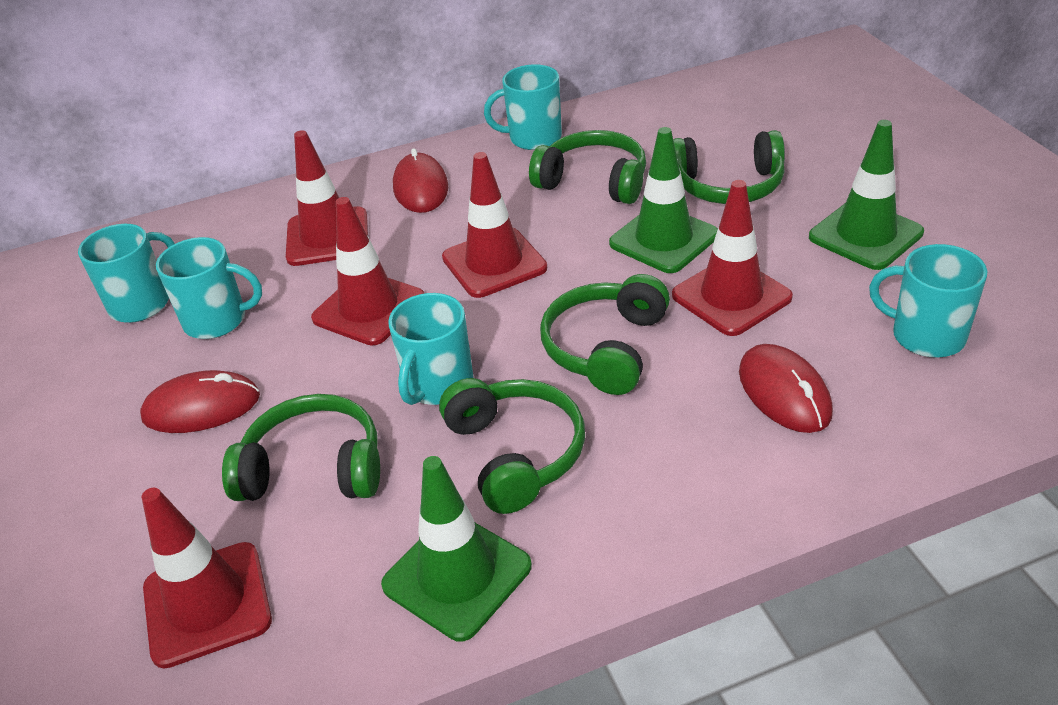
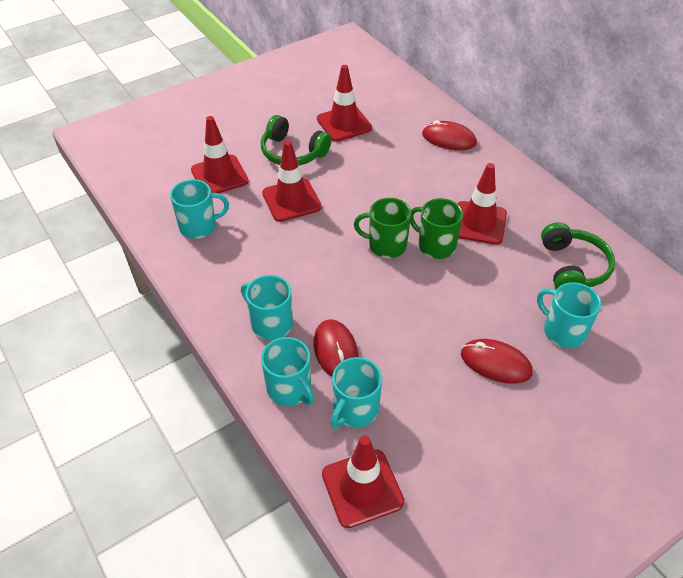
green headphones: [222,394,380,501] [439,378,585,514] [529,130,646,204] [540,274,670,395] [673,130,785,204] = 5 -> [261,115,331,166] [541,222,615,290] = 2
green mug: none = 0 -> [354,198,411,258] [410,198,463,259] = 2
green traffic cone: [381,456,532,641] [609,127,718,273] [809,120,924,270] = 3 -> none = 0

